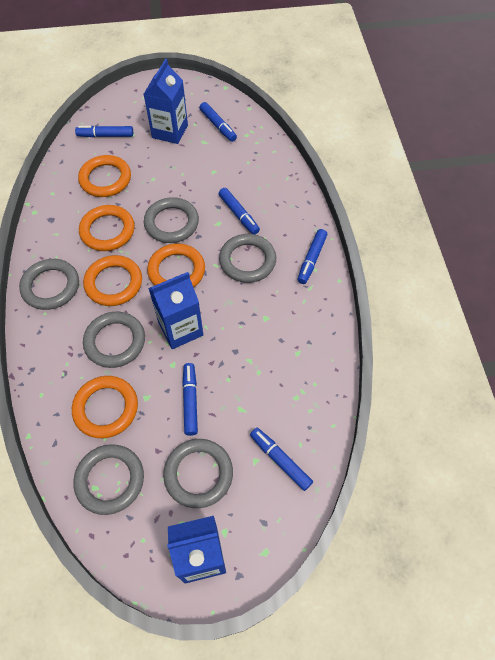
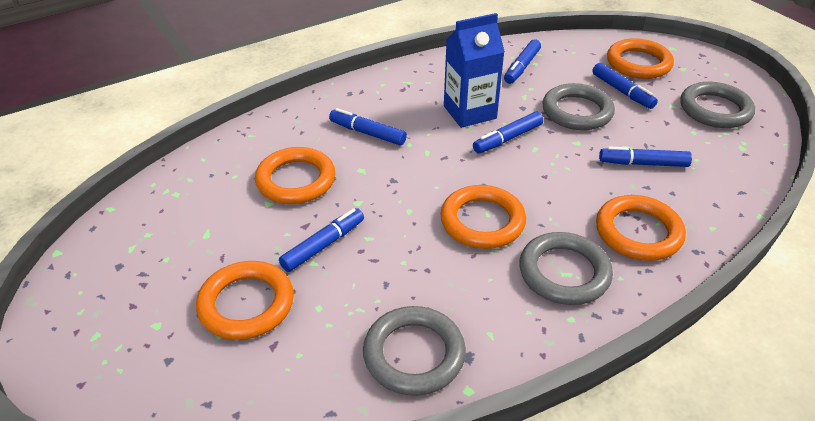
blue carton: [144,59,188,144] [148,272,203,349] [167,516,226,583] = 3 -> [444,13,505,128] = 1
grey ring: [19,259,79,310] [73,444,144,515] [83,312,145,368] [144,197,199,243] [163,439,233,508] [219,234,276,283] = 6 -> [363,306,466,396] [519,232,613,305] [543,83,615,130] [680,82,755,128] = 4

